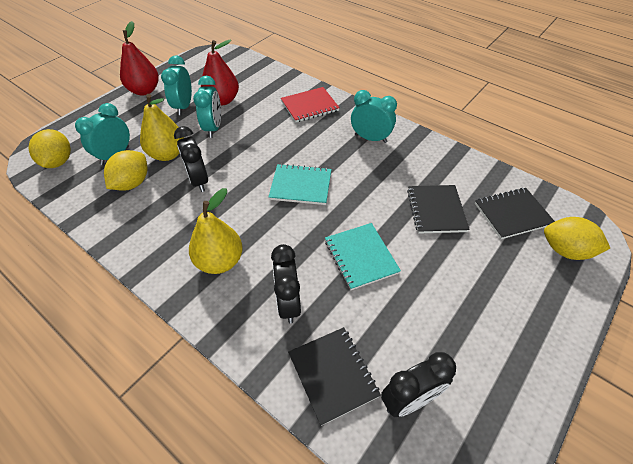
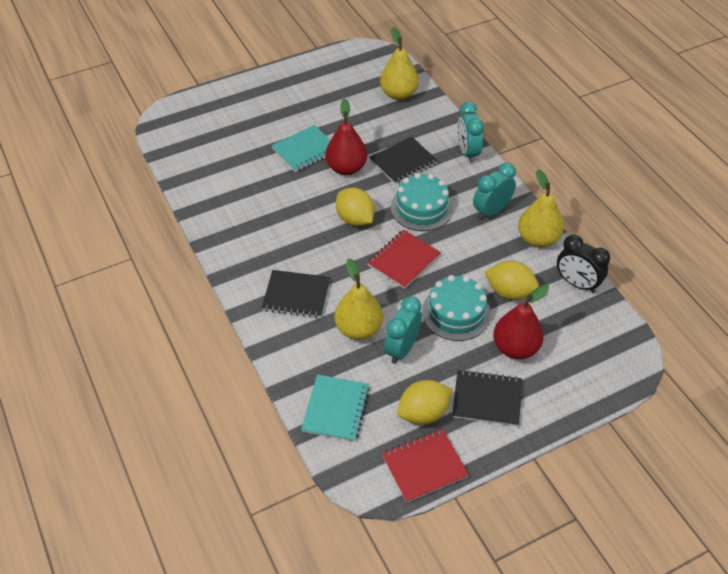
black clock: [174,126,208,192] [271,244,301,323] [381,352,456,417] = 3 -> [557,235,610,293] = 1
red notebook: [281,87,340,122] = 1 -> [367,230,441,289] [382,429,469,503] = 2
turquoise cake: none = 0 -> [391,173,453,231] [422,275,491,341] = 2
turquoise clock: [75,103,130,165] [161,55,192,115] [193,76,221,138] [351,90,397,143] = 4 -> [384,296,422,364] [457,102,484,163] [473,163,516,220] = 3
yellow pear: [140,94,184,161] [189,188,243,274] = 2 -> [334,258,383,340] [380,27,419,100] [518,169,564,248] = 3

